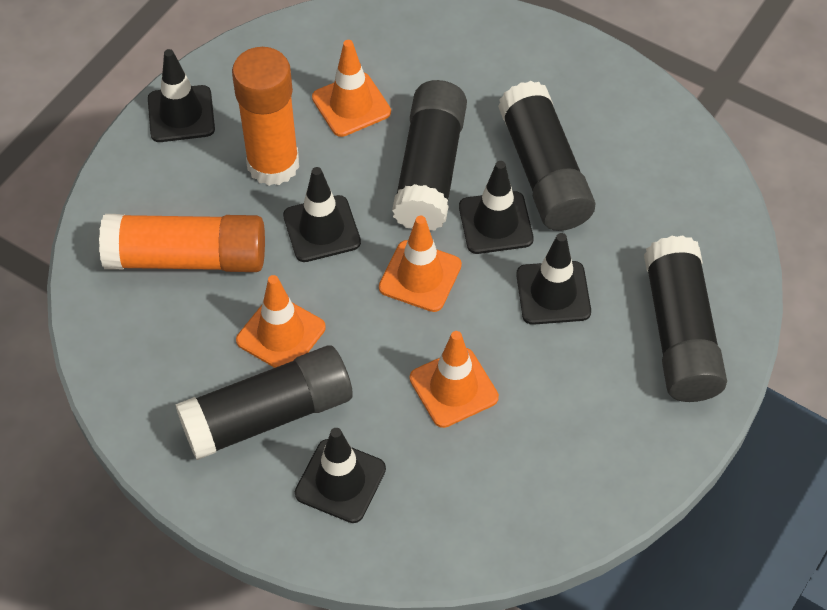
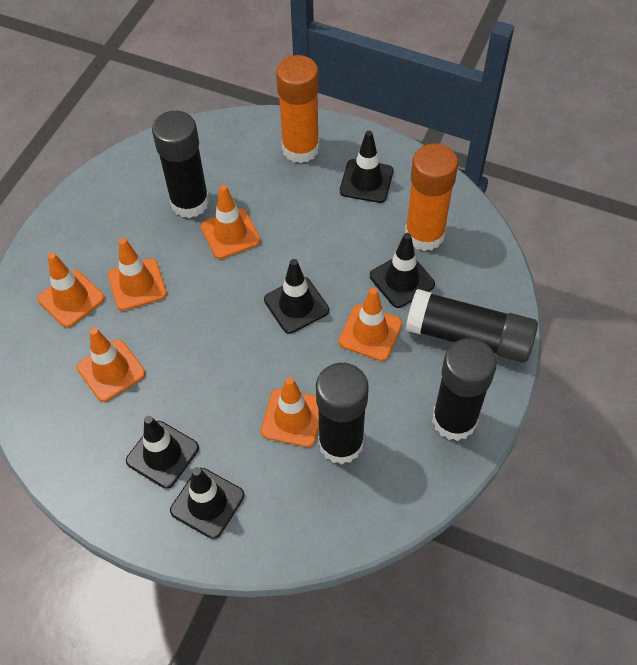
orange traffic cone: [236,275,326,368] [312,40,391,137] [379,216,462,312] [410,331,499,428] = 4 -> [38,252,105,327] [77,327,145,402] [108,238,167,311] [201,185,261,259] [261,377,319,447] [339,288,402,361] = 6

